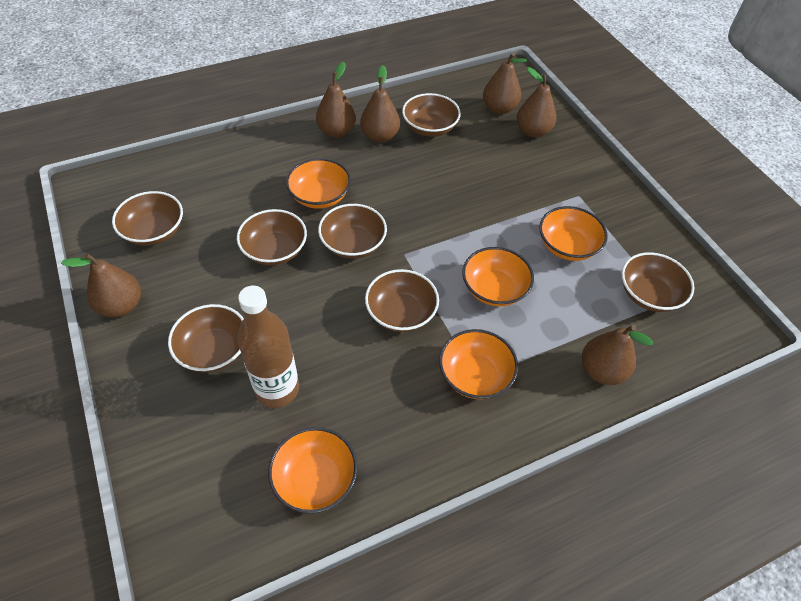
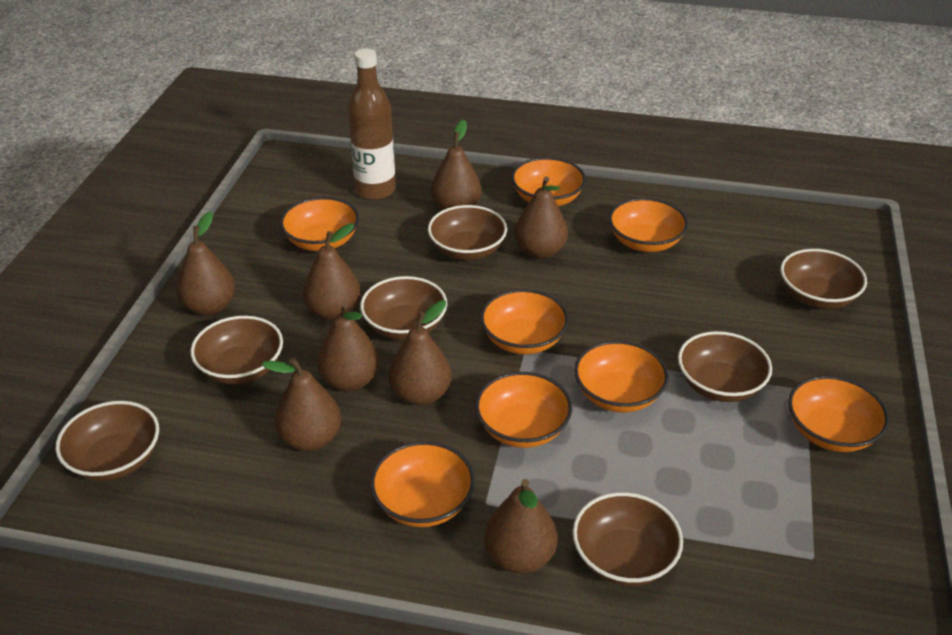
brown pear: [61,253,141,318] [316,62,356,138] [360,65,400,143] [483,53,527,114] [517,67,556,138] [582,325,653,385] = 6 -> [176,211,235,315] [262,358,341,451] [303,223,361,320] [317,302,380,391] [389,300,452,406] [431,119,482,210] [484,479,558,574] [515,176,568,259] = 8
orange bowl: [268,427,358,514] [286,158,351,209] [439,329,518,399] [462,247,534,306] [539,206,608,261] = 5 -> [280,197,359,251] [370,441,475,527] [475,372,572,448] [480,289,569,354] [511,157,586,206] [574,341,669,412] [609,198,688,252] [788,375,889,452] = 8

